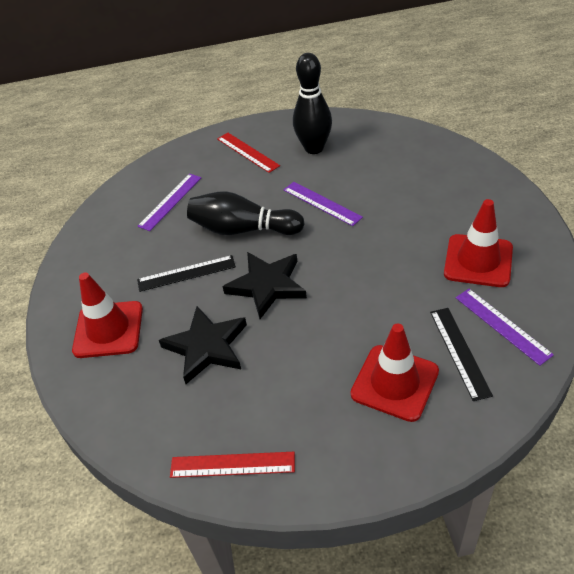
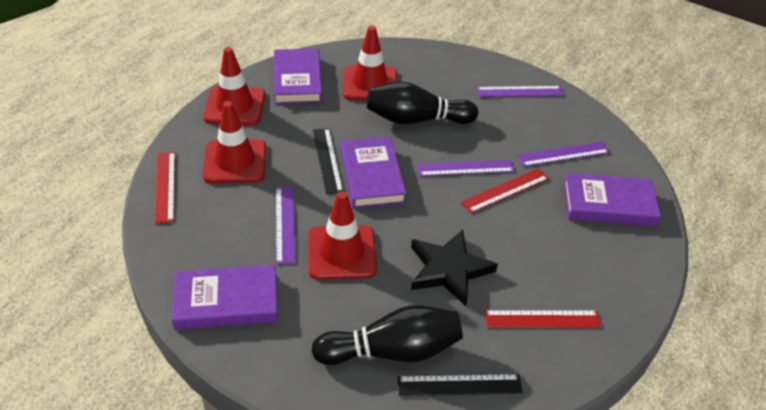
black star: [159,306,247,384] [222,252,307,319] = 2 -> [411,230,498,306] = 1
purple book: none = 0 -> [172,265,278,330] [274,49,322,104] [340,136,407,209] [563,173,661,226] = 4
purple ruler: [137,174,201,231] [284,182,363,226] [456,289,554,366] = 3 -> [276,187,296,264] [417,160,514,176] [477,86,564,97] [517,142,610,167] = 4
red ruler: [170,452,295,478] [217,133,280,173] = 2 -> [155,152,175,224] [461,168,549,213] [485,310,601,328] = 3
red traffic cone: [72,273,143,358] [351,323,439,422] [444,199,513,287] = 3 -> [203,47,265,125] [203,101,266,183] [308,191,377,280] [343,26,397,100] = 4

